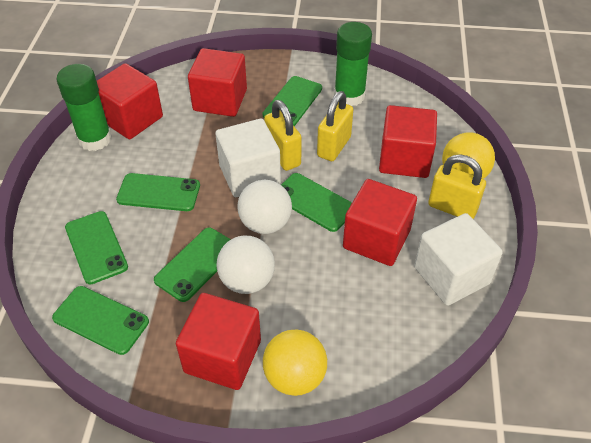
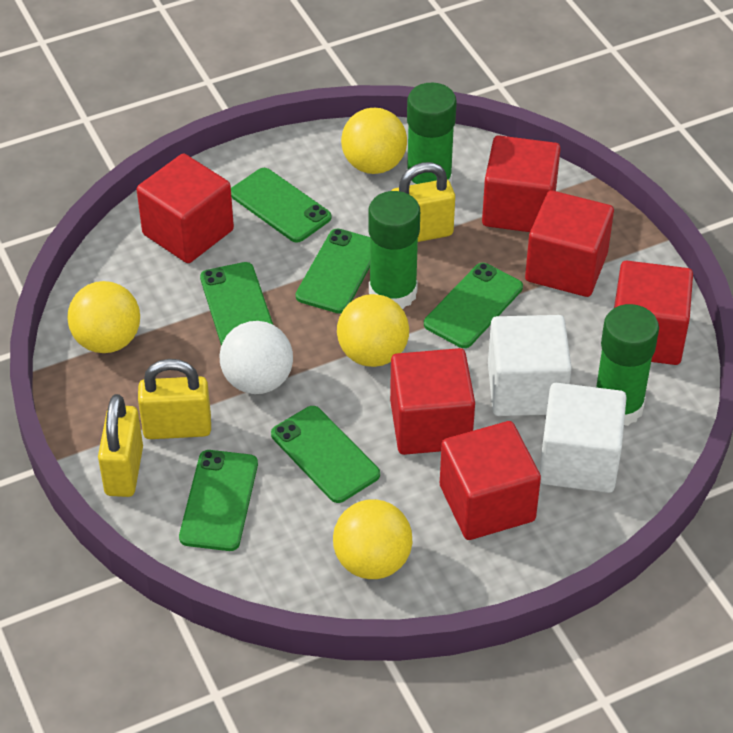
green glue stick: [56,64,112,151] [334,22,372,106] = 2 -> [368,191,420,309] [407,83,457,186] [596,304,659,426] = 3
red cube: [97,63,163,139] [176,293,261,390] [188,48,247,117] [343,179,417,266] [379,105,437,178] = 5 -> [136,154,234,263] [390,348,475,455] [440,421,541,540] [482,135,561,232] [525,190,614,297] [614,261,693,365] = 6
white ball: [216,236,275,294] [237,180,292,234] = 2 -> [219,321,293,394] = 1
yellow ball: [263,330,327,396] [442,132,495,179] = 2 -> [67,281,140,353] [333,499,412,579] [337,294,409,367] [341,108,407,174] = 4

